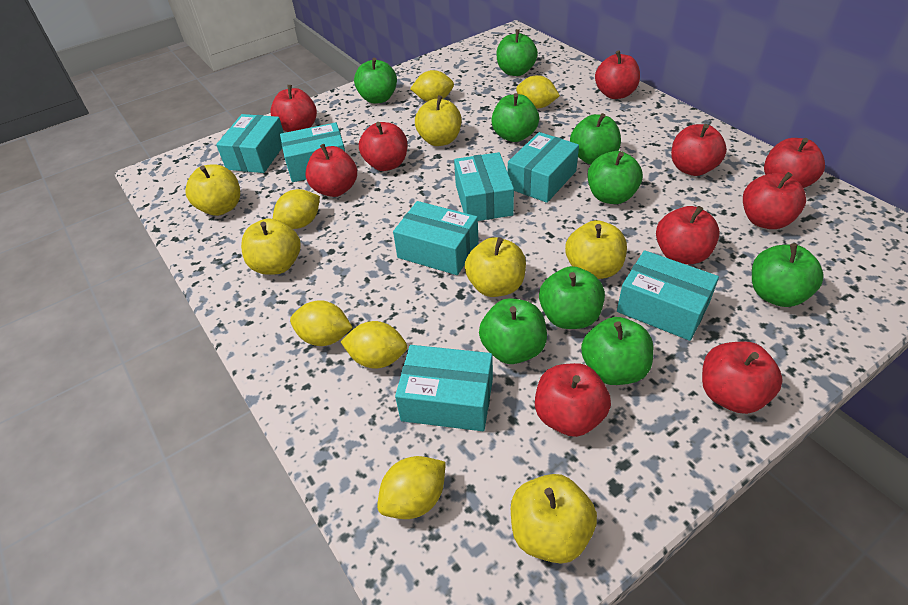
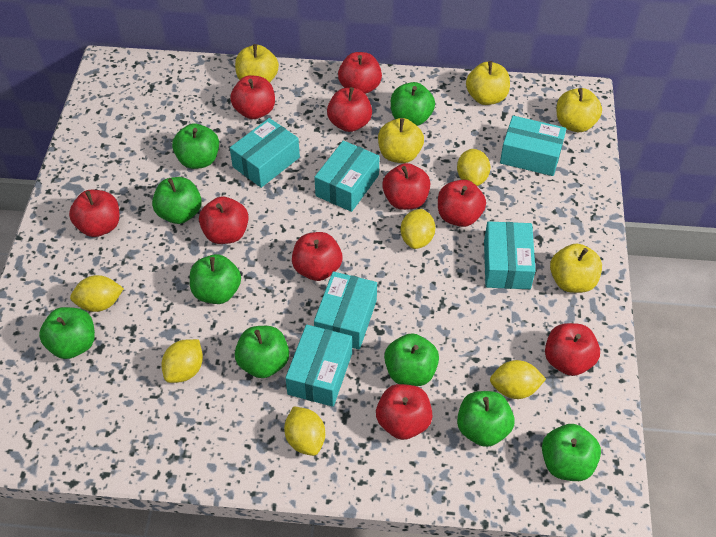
turquoise box: [216,114,284,173] [280,122,345,182] [393,201,479,275] [395,345,493,431] [454,152,514,221] [508,132,579,203] [617,250,719,341] = 7 -> [230,118,300,188] [285,325,352,407] [314,141,380,212] [314,272,377,350] [484,221,535,289] [500,116,566,176] = 6
yellow apple: [185,164,240,216] [241,218,301,275] [415,95,461,146] [465,237,526,297] [511,474,597,564] [565,220,627,279] = 6 -> [235,44,279,82] [378,118,424,163] [466,61,510,105] [550,243,602,293] [557,88,602,132] = 5

